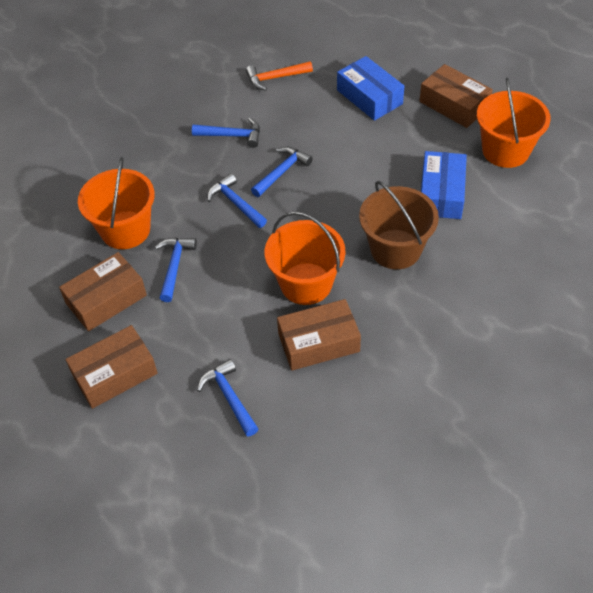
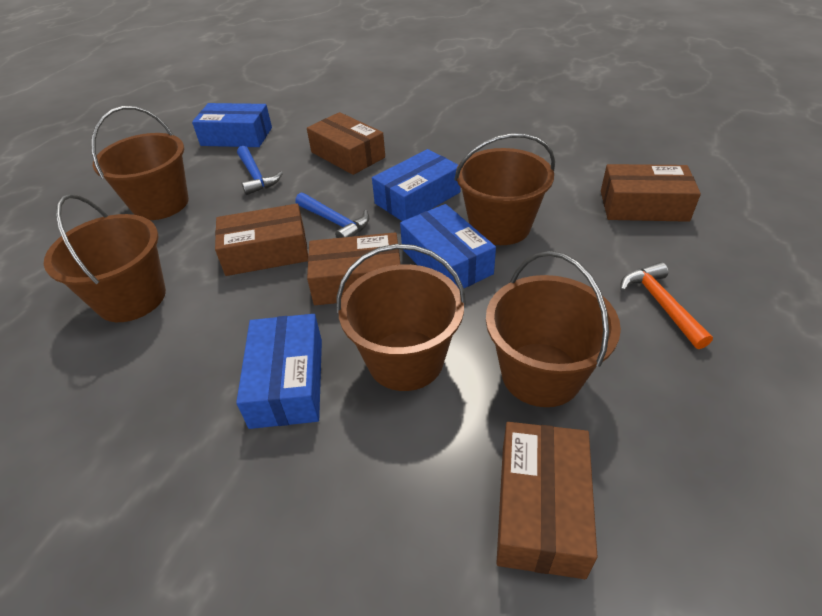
blue box: [337,56,404,121] [421,151,467,219] = 2 -> [192,103,272,147] [236,314,322,429] [372,149,461,221] [400,204,496,288] = 4
blue hammer: [155,238,197,302] [192,118,260,148] [197,359,258,437] [207,173,267,228] [251,147,313,197] = 5 -> [237,146,283,195] [295,193,369,238] = 2
brown box: [59,252,147,331] [65,325,158,409] [277,299,361,371] [420,64,493,128] = 4 -> [215,204,308,276] [307,112,385,175] [307,232,400,305] [496,422,597,579] [601,164,701,222] = 5
brown bucket: [359,181,439,269] = 1 -> [44,194,166,322] [91,106,189,220] [336,244,466,391] [455,133,555,245] [486,251,621,407] = 5
orange bucket: [78,157,155,249] [265,212,345,305] [477,78,551,168] = 3 -> none = 0

